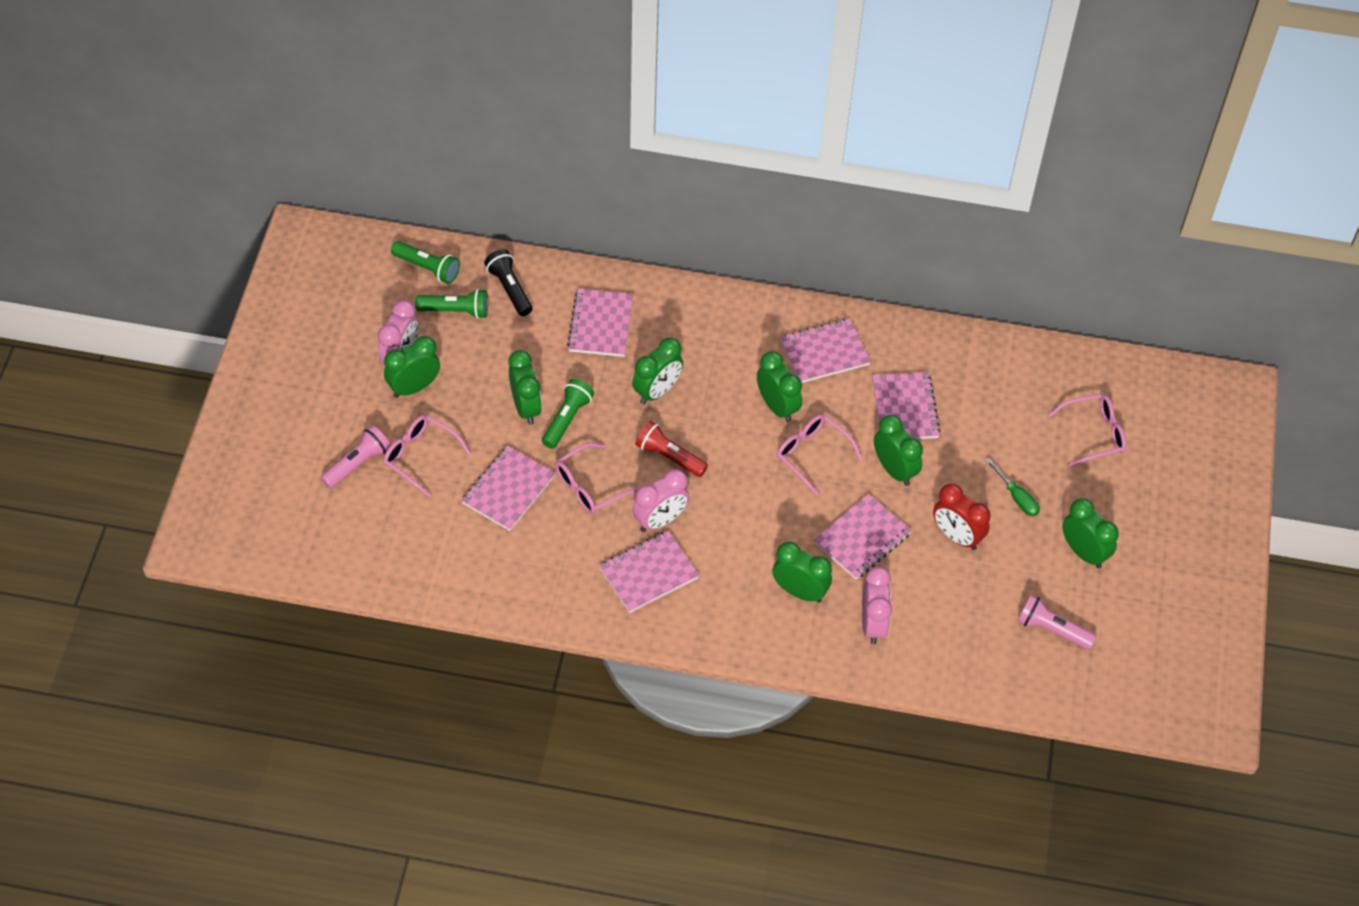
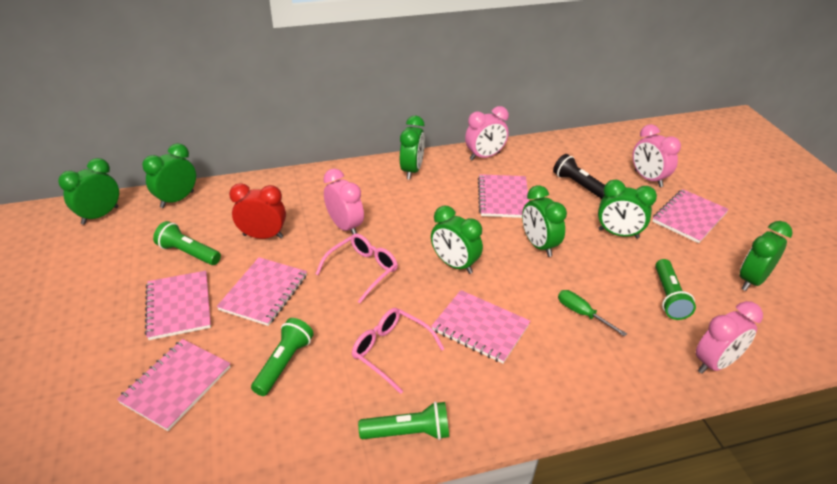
green flashlight: [391,241,460,284] [415,289,488,319] [542,379,594,449] = 3 -> [153,221,221,265] [251,318,314,396] [358,401,449,440] [655,259,696,320] = 4
pink clock: [378,300,419,363] [632,469,689,532] [862,567,892,644] = 3 -> [323,169,364,235] [465,106,509,161] [633,124,681,187] [696,301,763,374] = 4
pink flashlight: [321,425,390,489] [1018,595,1097,650] = 2 -> none = 0
pink glasses: [384,415,471,497] [555,443,640,514] [777,414,862,496] [1048,394,1126,467] = 4 -> [316,233,398,303] [352,308,444,394] = 2
red flashlight: [635,421,708,477] = 1 -> none = 0

